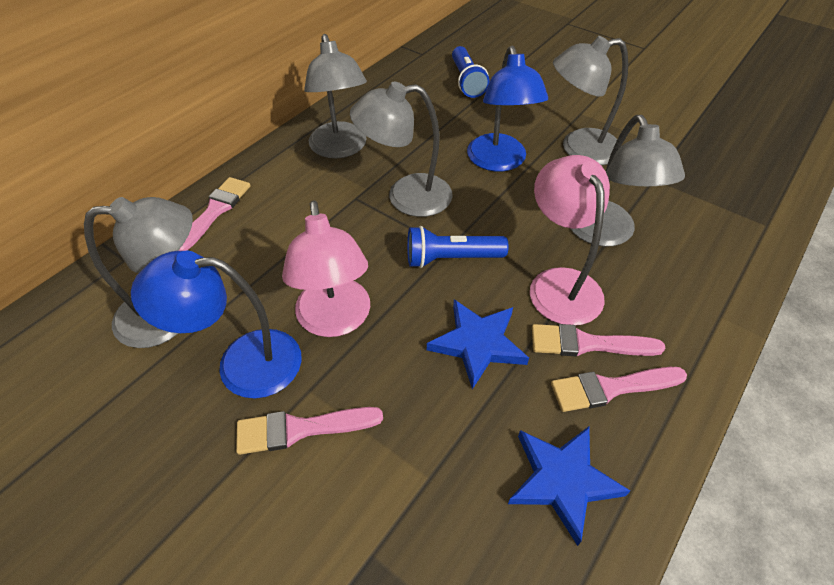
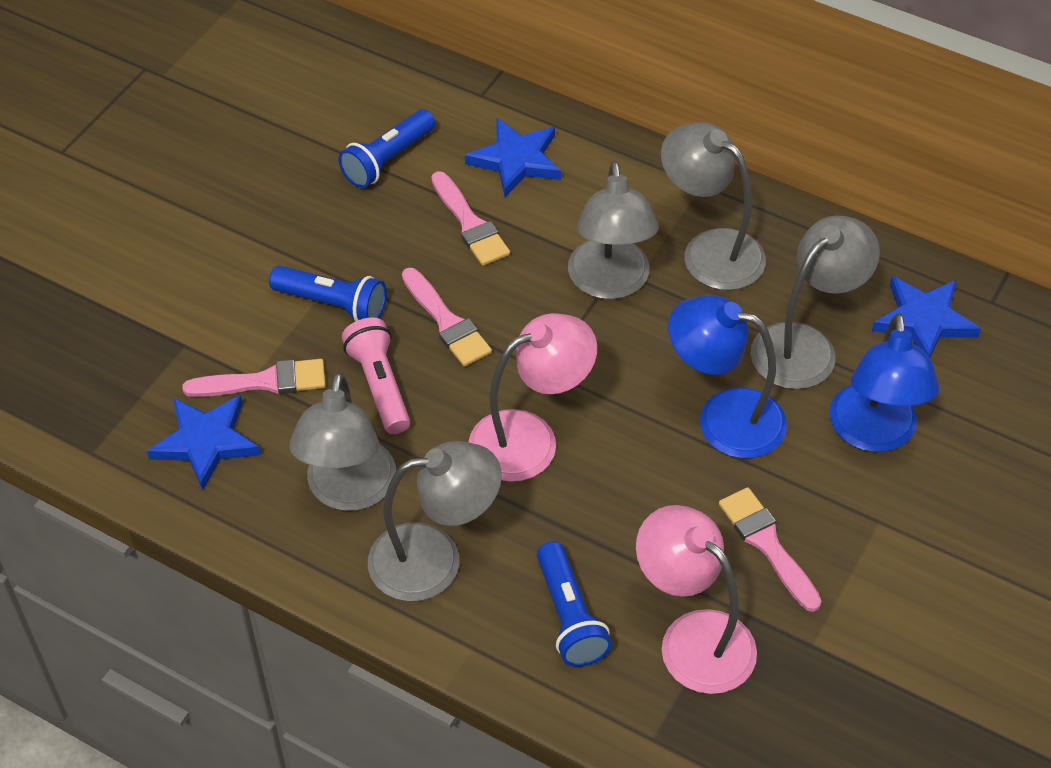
blue flashlight: [407,226,509,268] [452,46,490,98] = 2 -> [269,266,386,321] [338,109,435,188] [537,541,612,667] = 3
blue star: [427,300,529,389] [508,427,630,546] = 2 -> [147,395,261,490] [465,118,561,197] [872,276,981,358] = 3
pink flashlight: none = 0 -> [342,317,410,434] = 1

